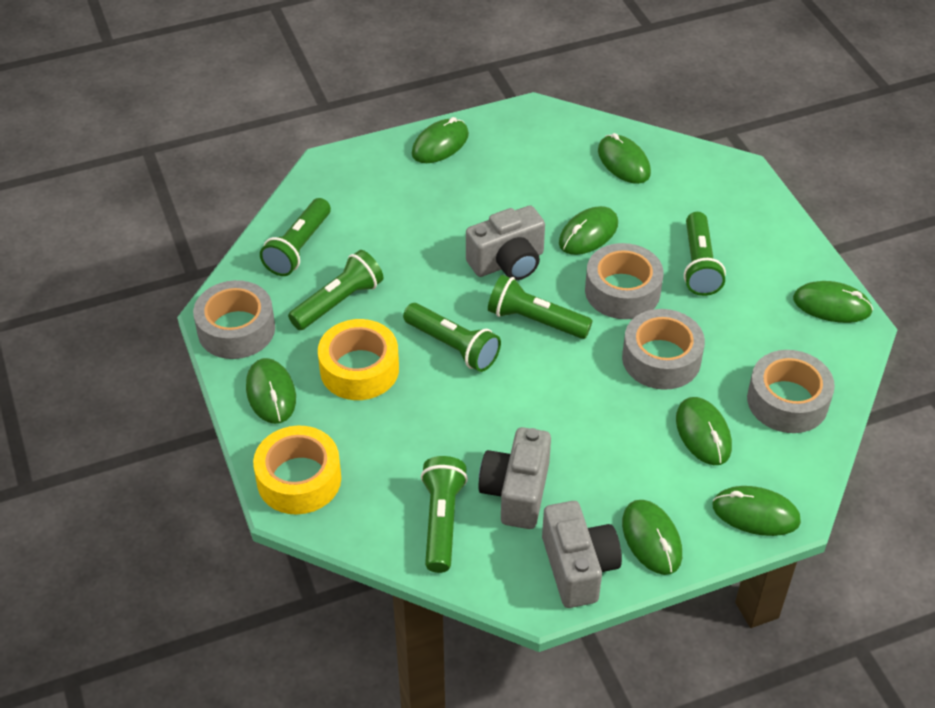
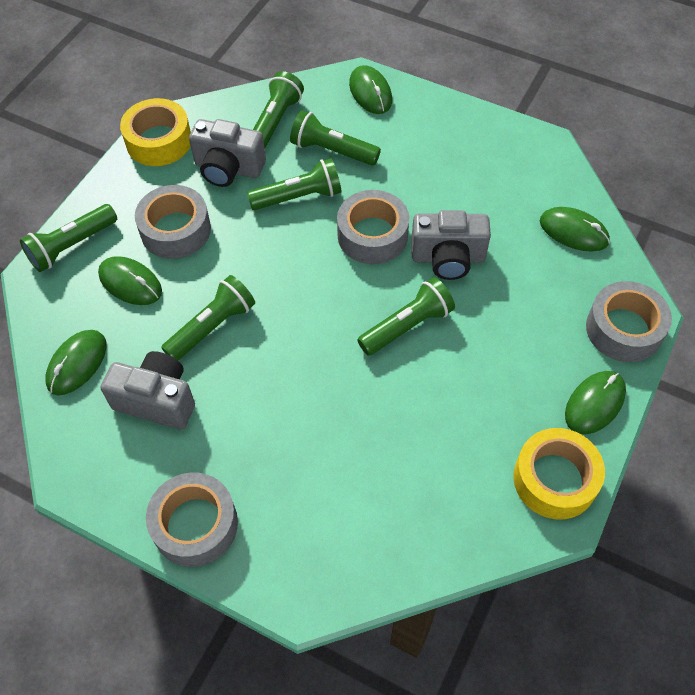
green mouse: [246,358,296,424] [412,117,469,163] [559,206,618,255] [598,133,651,184] [622,500,682,575] [676,397,732,465] [712,486,801,536] [793,281,873,323] = 8 -> [45,330,107,395] [98,256,162,305] [349,65,392,114] [540,207,610,252] [565,371,626,435] = 5

